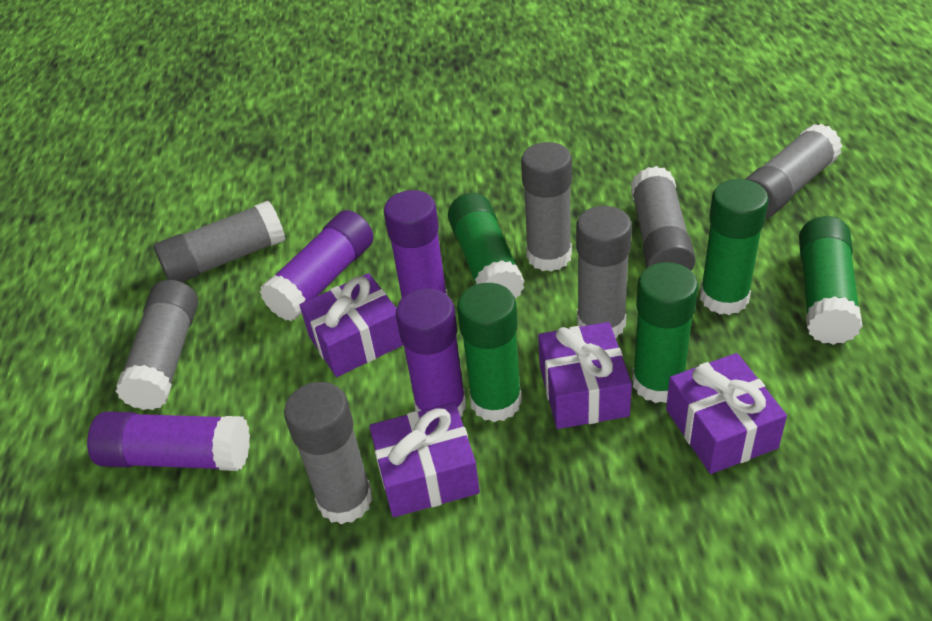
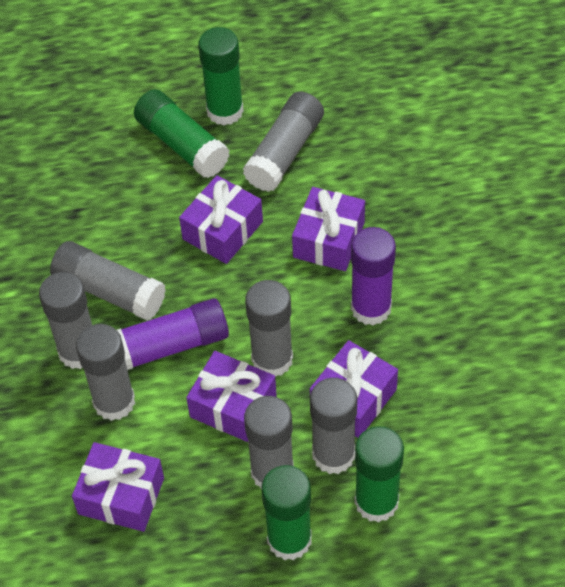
green glue stick: [448,193,524,299] [457,283,522,422] [632,262,698,403] [700,179,769,315] [799,216,863,345] = 5 -> [134,89,230,178] [198,27,244,125] [261,465,312,561] [355,426,404,523] = 4
purple gift: [300,273,404,377] [369,402,480,517] [538,322,632,429] [666,353,787,474] = 4 -> [72,442,164,532] [179,175,263,264] [186,351,277,442] [292,187,365,271] [310,340,398,438] = 5
purple glue stick: [87,411,250,471] [260,210,373,321] [384,190,448,299] [396,288,466,417] = 4 -> [117,298,229,370] [351,227,396,325] = 2

